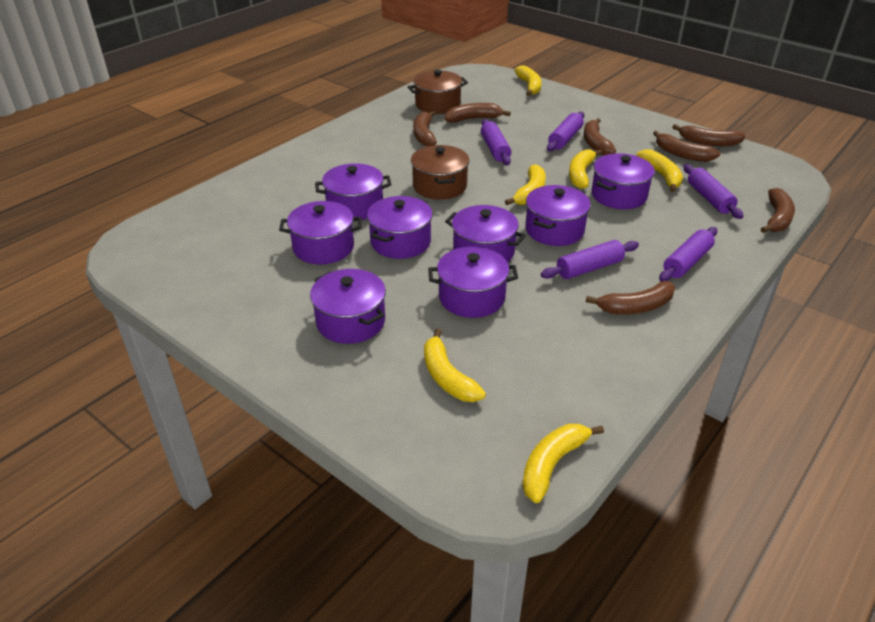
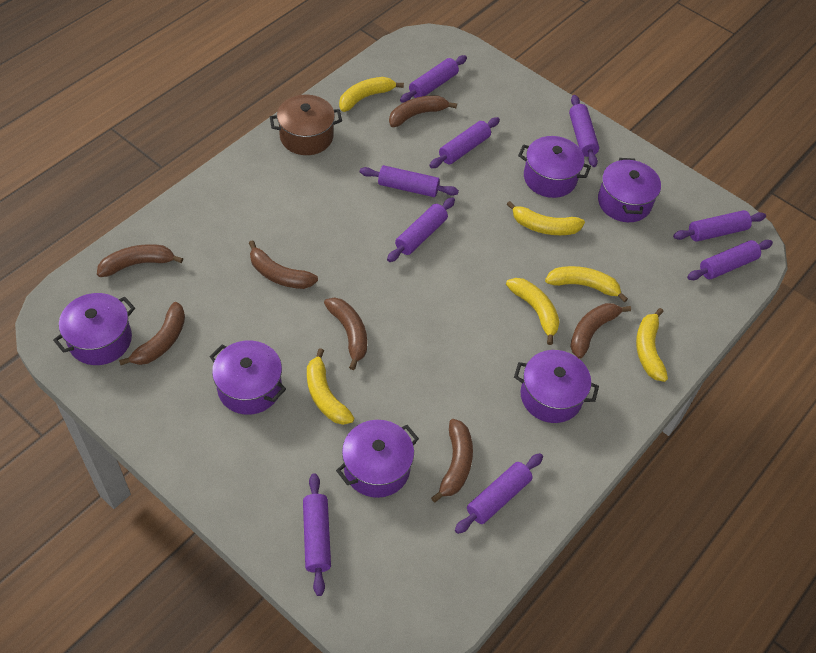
brown pot: [408,70,468,114] [411,145,470,200] = 2 -> [270,95,342,155] = 1
purple pot: [279,201,362,264] [310,269,386,344] [315,163,392,220] [367,196,433,259] [428,247,518,318] [445,205,526,263] [525,185,591,246] [591,153,655,209] = 8 -> [53,293,135,365] [210,340,286,415] [336,420,419,498] [514,350,599,423] [518,136,591,198] [598,158,661,222] = 6
purple rolling pin: [481,119,511,165] [541,240,639,279] [547,112,584,151] [659,227,717,282] [683,164,743,219] = 5 -> [303,473,331,596] [360,165,459,197] [387,197,455,262] [400,55,467,103] [429,117,500,168] [455,453,543,534] [569,95,599,167] [673,210,766,242] [687,240,773,280] = 9

